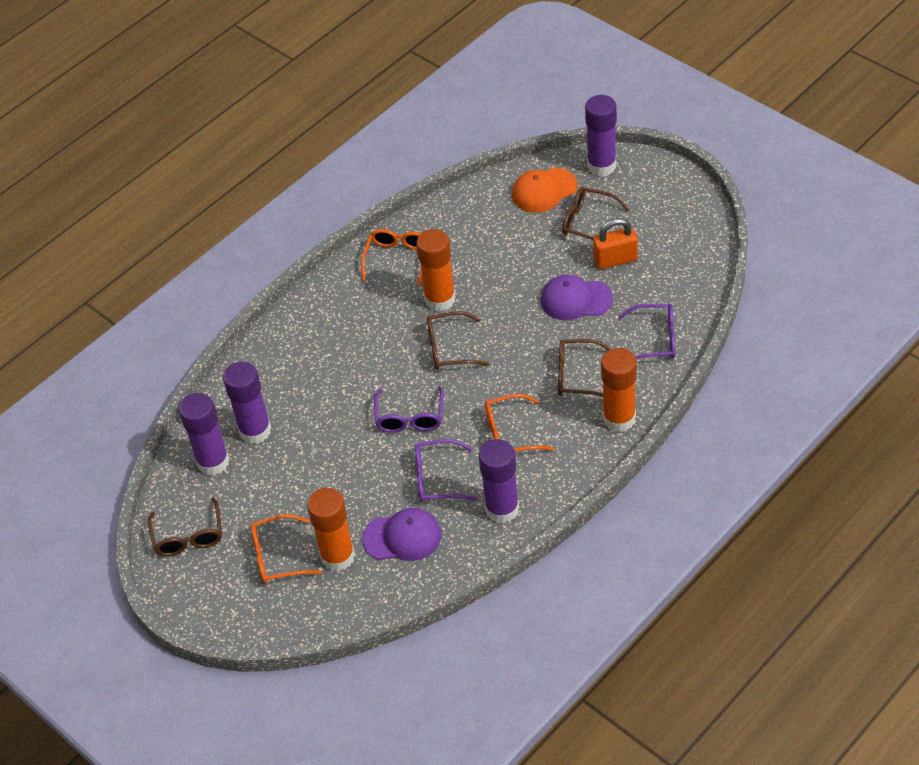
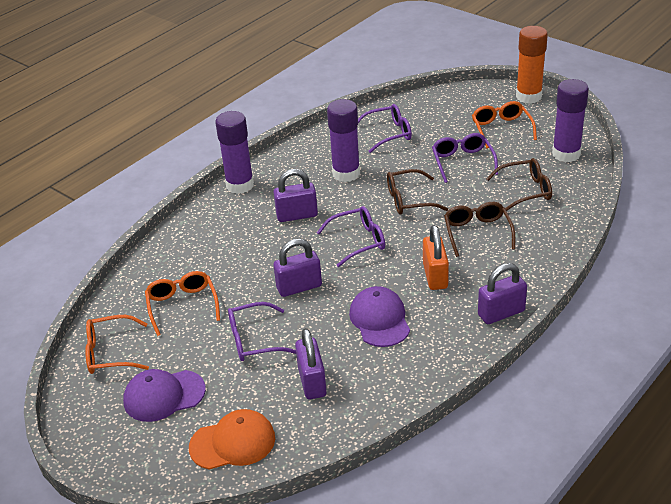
brown glasses: [148,497,222,556] [427,311,489,370] [558,339,611,397] [562,187,630,240] = 4 -> [387,169,448,215] [444,202,515,257] [487,158,552,211] = 3
orange glue stick: [307,488,355,572] [416,229,456,311] [601,348,637,432] = 3 -> [516,26,548,104] = 1
purple glasses: [374,386,444,433] [415,439,478,502] [618,304,675,359] = 3 -> [228,302,296,361] [317,206,385,267] [358,104,412,153] [432,133,498,183] = 4
purple glue stick: [179,393,230,475] [223,361,271,444] [478,439,519,523] [585,95,617,176] = 4 -> [215,111,254,194] [327,99,360,182] [552,79,589,162] = 3
purple padlock: none = 0 -> [273,169,318,222] [273,239,322,297] [295,328,327,399] [478,263,527,324] = 4

